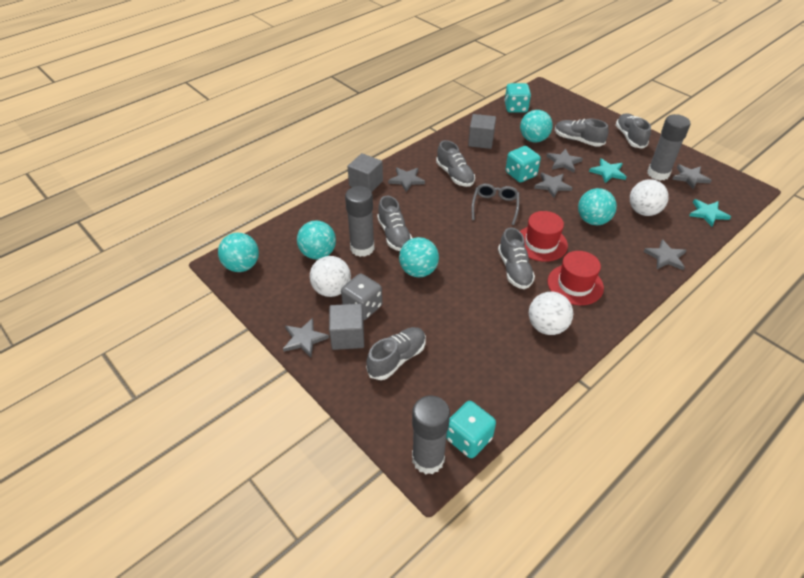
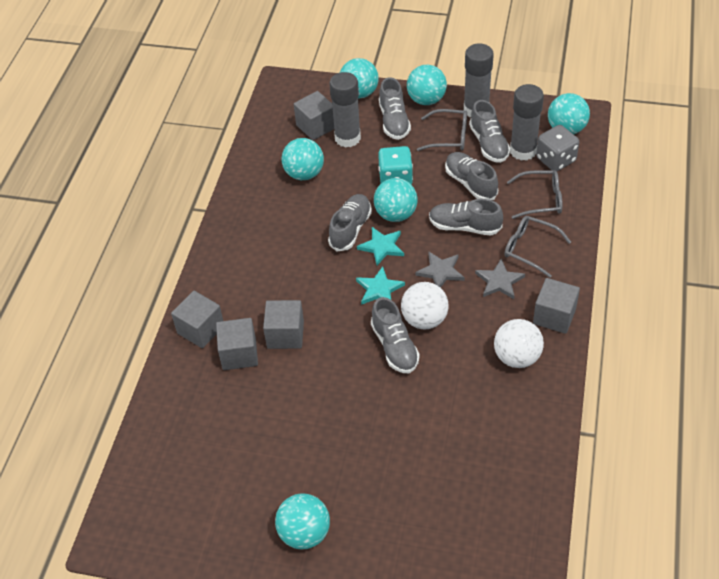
grey cube: [329,304,364,350] [347,153,383,192] [468,114,496,149] = 3 -> [171,291,223,348] [216,318,258,370] [263,300,304,349] [294,91,334,140] [533,278,580,334] = 5
grey glasses: [472,184,519,225] = 1 -> [417,109,467,151] [504,216,571,278] [507,170,563,219] = 3
grey star: [283,318,329,357] [388,167,425,192] [534,172,572,198] [546,149,583,172] [643,239,687,270] [672,164,712,189] = 6 -> [415,252,465,288] [475,259,525,299] = 2
red hat: [520,211,568,262] [547,251,604,305] = 2 -> none = 0
turquoise ball: [218,233,259,272] [297,220,336,259] [399,237,439,277] [520,110,553,143] [578,188,617,225] = 5 -> [275,493,330,549] [282,138,324,180] [340,58,379,98] [374,178,417,222] [407,65,447,105] [548,93,590,134] = 6
turquoise dice: [446,401,496,458] [504,83,531,113] [506,146,541,182] = 3 -> [378,146,413,185] = 1
white ball: [310,256,351,297] [529,292,573,335] [630,179,669,216] = 3 -> [401,282,448,329] [494,319,544,368] = 2

